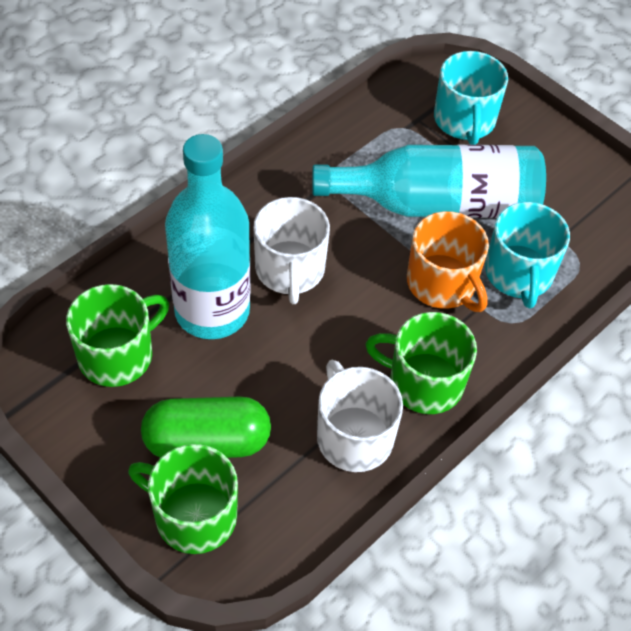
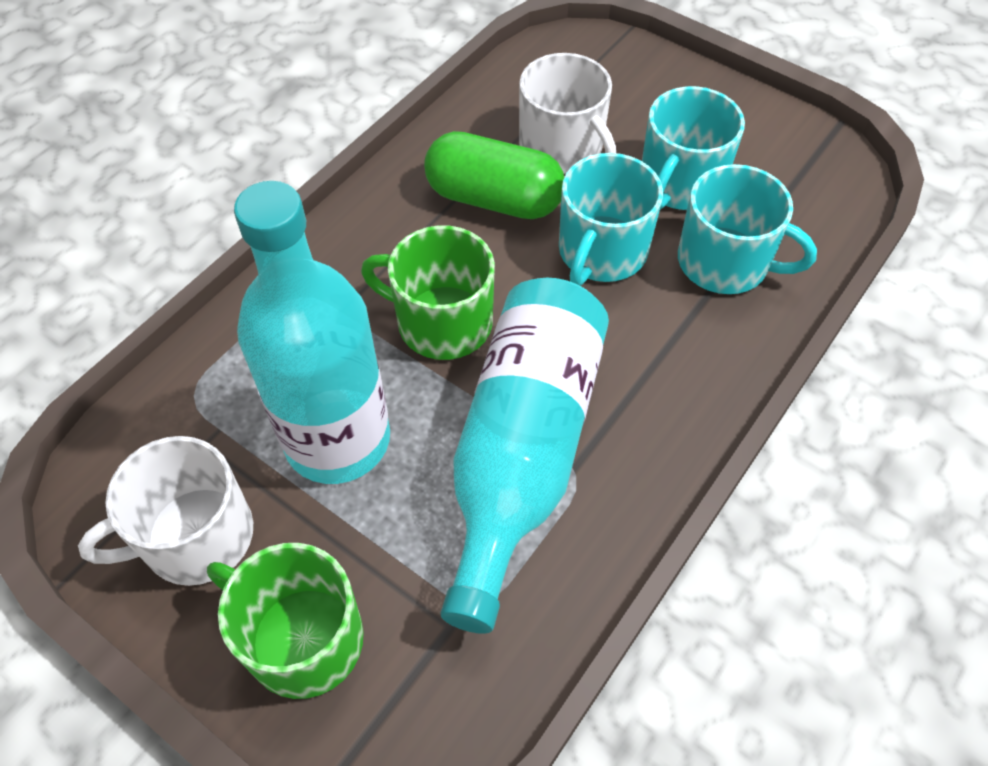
green mug: [66,284,169,387] [128,444,238,554] [365,312,477,414] = 3 -> [207,543,364,699] [361,225,495,360] = 2
orange mug: [407,211,489,312] = 1 -> none = 0
turquoise mug: [434,51,508,145] [485,202,570,308] = 2 -> [559,153,663,286] [642,86,745,210] [678,164,817,294] = 3

